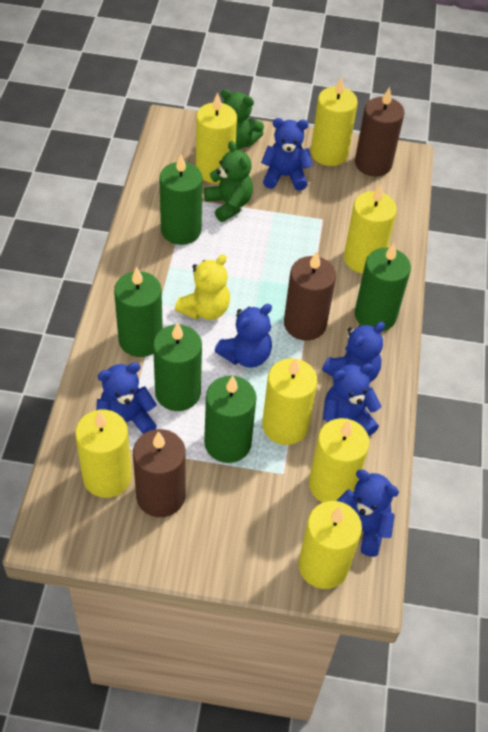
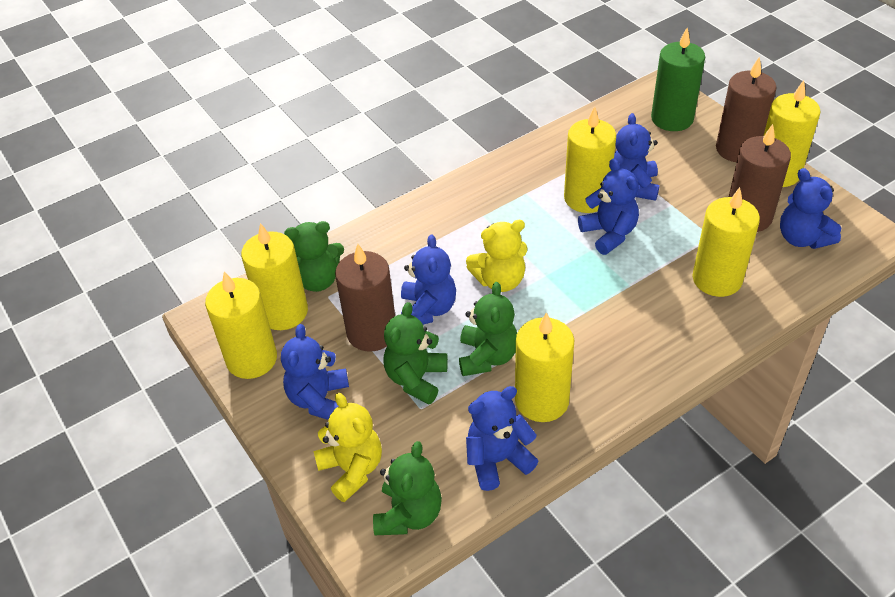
green candle: [114,267,163,357] [153,322,202,411] [159,155,203,245] [204,376,257,463] [355,243,411,331] = 5 -> [651,28,705,131] = 1
green teddy bear: [204,141,253,222] [221,89,264,150] = 2 -> [284,221,344,292] [373,441,442,535] [383,302,448,404] [459,282,517,376] = 4
yellow candle: [75,410,132,498] [196,93,237,183] [262,358,317,445] [298,501,362,589] [309,418,370,503] [311,76,358,166] [344,184,397,273] = 7 -> [205,271,277,379] [241,223,308,330] [515,312,574,422] [564,106,616,213] [693,187,760,297] [764,80,820,187] = 6
yellow teddy bear: [175,254,230,320] = 1 -> [313,393,382,502] [466,219,527,292] = 2

